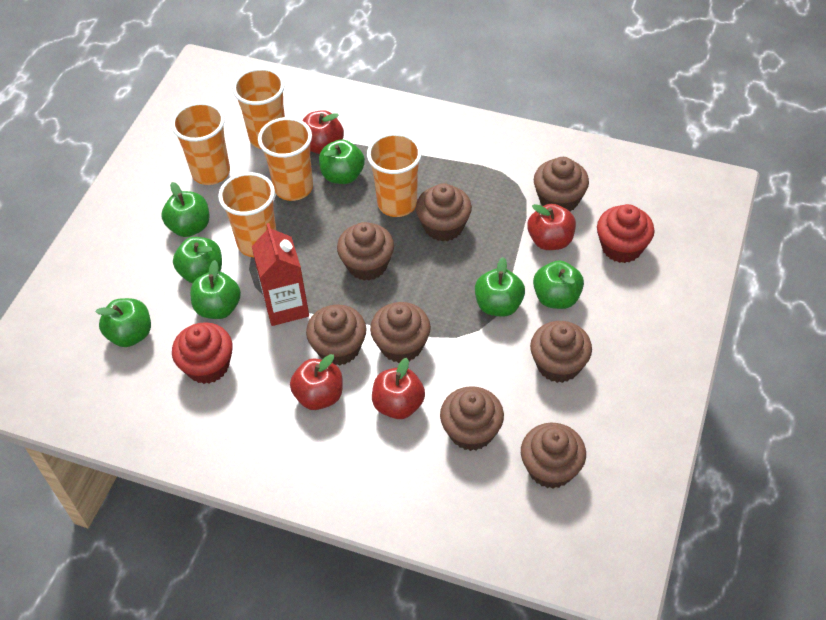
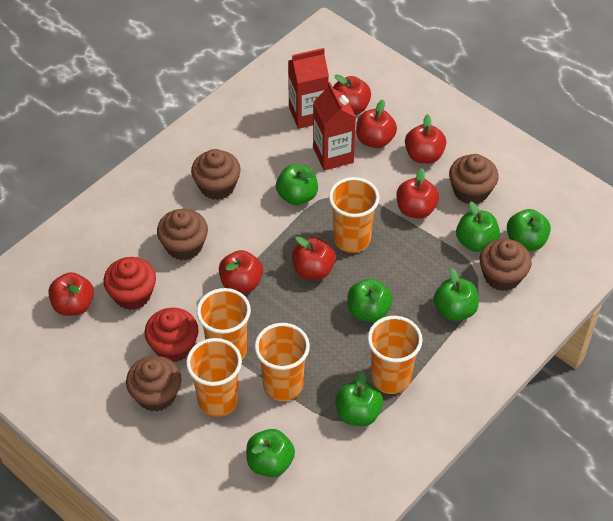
brown cupcake: [306,305,367,366] [337,222,394,281] [370,302,431,363] [416,183,472,242] [440,386,504,451] [521,423,586,488] [530,321,592,383] [534,157,589,212] = 8 -> [126,355,182,412] [157,209,208,260] [191,149,241,200] [449,154,499,204] [480,238,532,291] = 5
red apple: [290,354,343,410] [302,110,344,154] [372,358,425,419] [527,204,576,250] = 4 -> [48,272,94,316] [219,250,263,293] [292,236,336,280] [333,74,371,115] [356,100,397,148] [396,168,439,218] [405,114,446,164] = 7
red carton: [252,223,309,326] = 1 -> [288,48,329,129] [313,82,356,171] = 2

